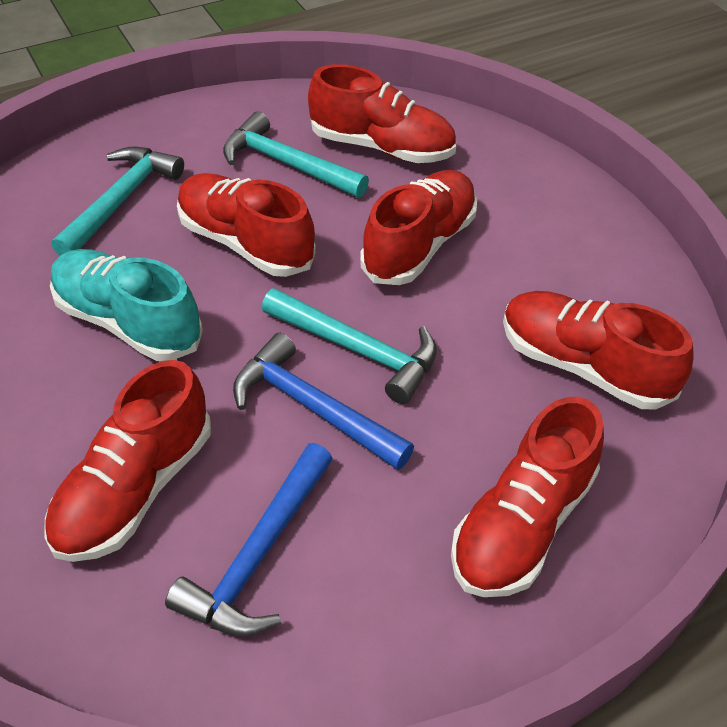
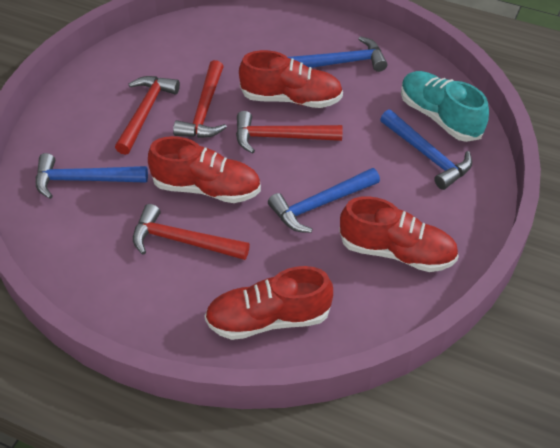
blue hammer: [165,443,333,636] [233,333,414,470] = 2 -> [36,153,148,199] [268,168,380,233] [288,36,387,72] [380,109,472,190] = 4
red hammer: none = 0 -> [115,76,180,155] [133,204,250,260] [173,60,227,138] [236,111,343,154] = 4
red shoe: [44,360,211,562] [177,173,316,277] [308,64,456,163] [360,170,477,285] [451,397,604,597] [503,291,694,409] = 6 -> [148,136,261,203] [205,266,333,340] [239,50,343,108] [339,196,459,272] = 4
turquoise hammer: [51,147,184,256] [223,111,369,197] [262,288,437,404] = 3 -> none = 0

